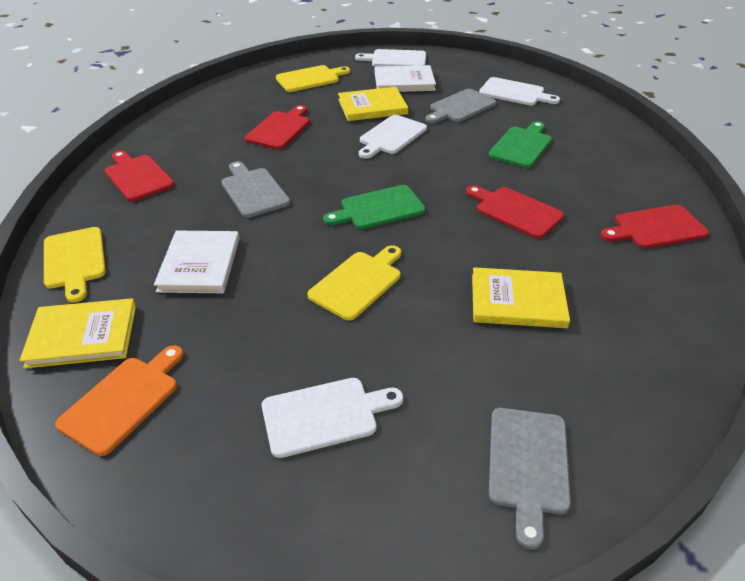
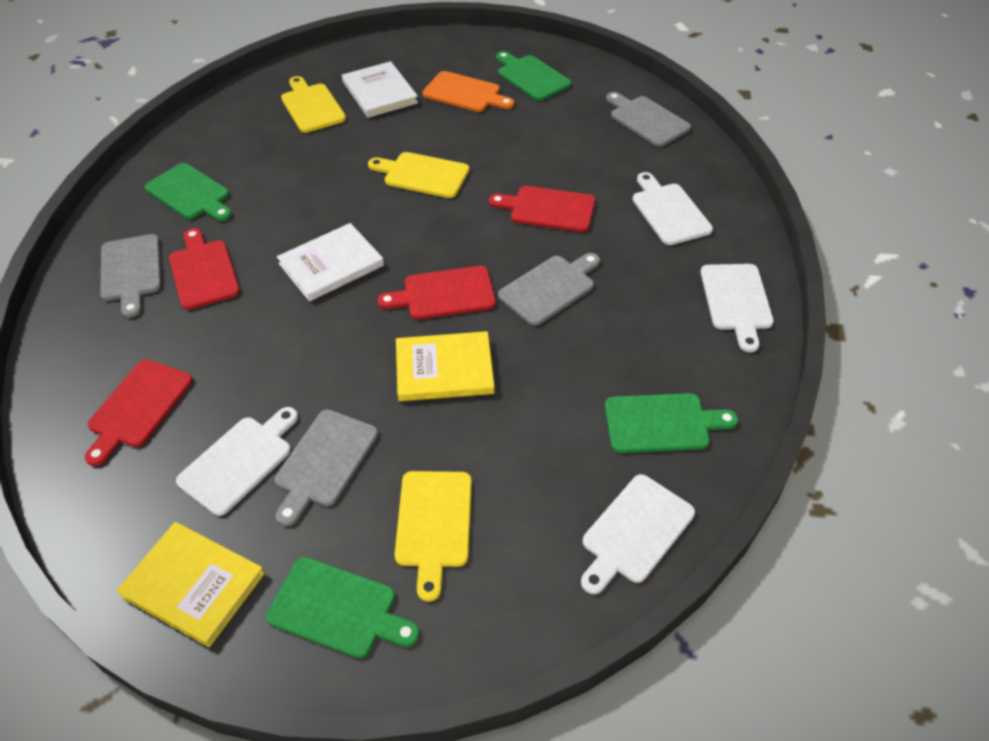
green cutting board: [323,185,426,229] [489,121,552,168] = 2 -> [145,163,232,221] [266,557,420,658] [496,51,571,101] [605,393,738,453] = 4
grey cutting board: [221,161,290,218] [426,89,496,123] [489,408,571,549] = 3 -> [100,234,161,318] [275,410,378,526] [498,253,600,326] [606,92,691,147] = 4
yellow book: [19,298,136,368] [338,87,408,121] [472,267,570,328] = 3 -> [116,522,265,647] [396,331,495,401] = 2

